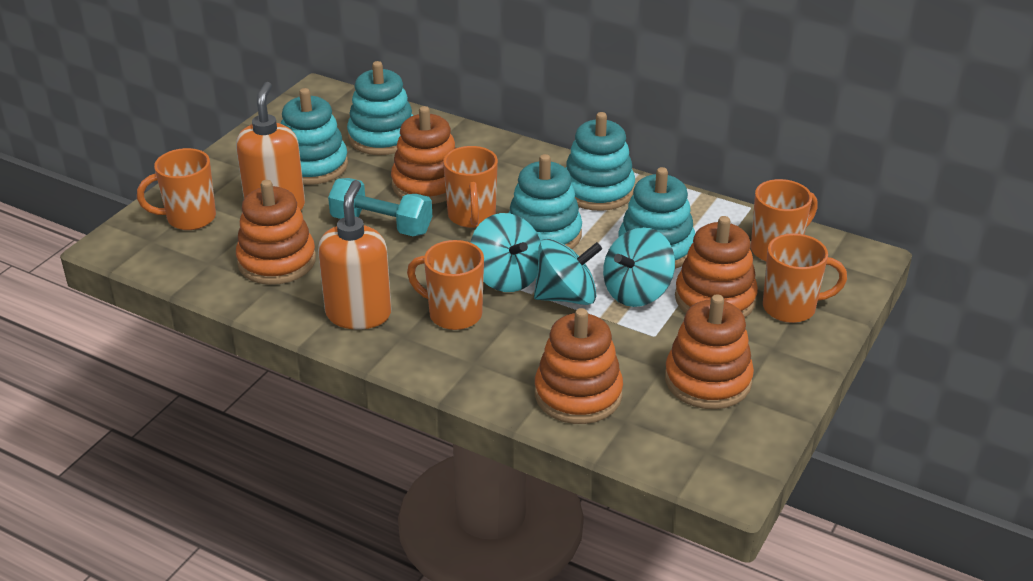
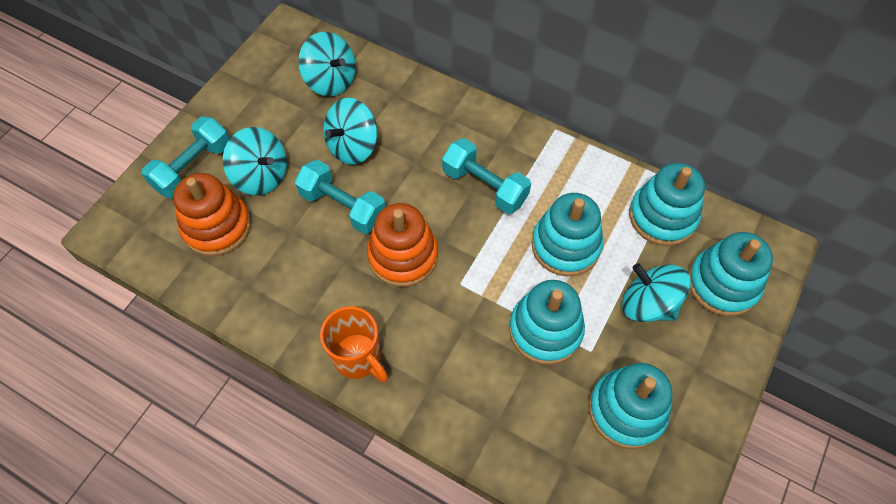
orange mug: [137,148,216,230] [407,240,484,330] [443,146,498,228] [751,179,818,262] [763,233,847,323] = 5 -> [320,306,388,382] = 1
orange soap dispenser: [236,82,305,210] [318,180,391,330] = 2 -> none = 0
orange stacking toy: [236,180,316,285] [391,106,456,204] [535,308,623,424] [665,294,754,409] [675,216,758,318] = 5 -> [173,173,251,256] [367,203,438,287] = 2
turquoise dumbbell: [328,178,432,236] = 1 -> [141,116,230,198] [295,160,385,234] [442,138,531,214] = 3
turquoise spinning top: [471,213,541,292] [534,239,602,305] [603,227,675,307] = 3 -> [223,127,287,195] [298,32,356,96] [323,98,377,165] [622,263,691,322] = 4

